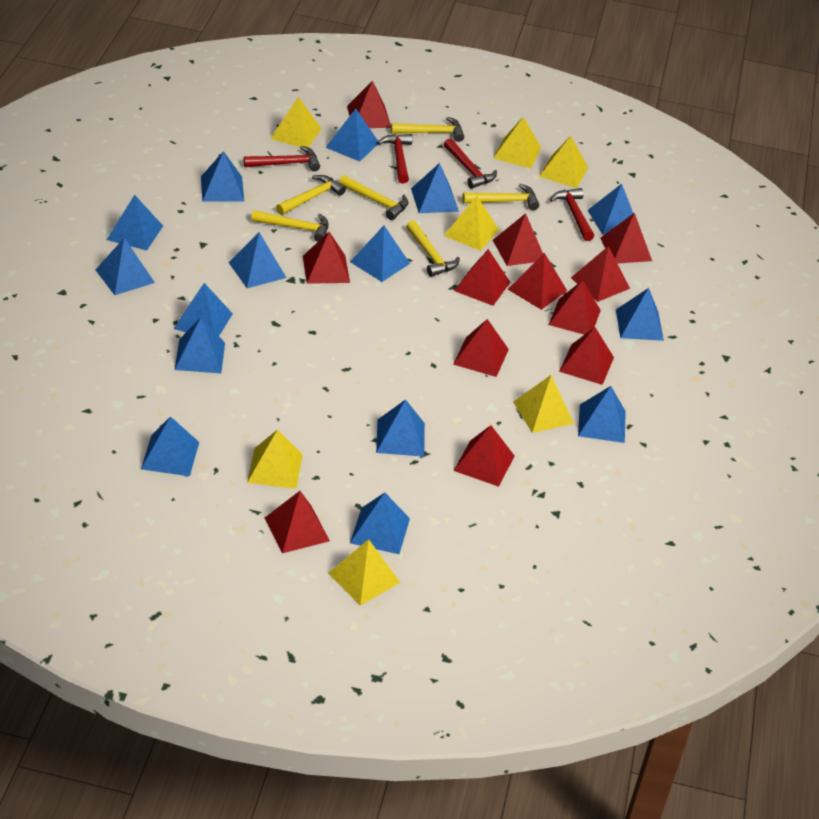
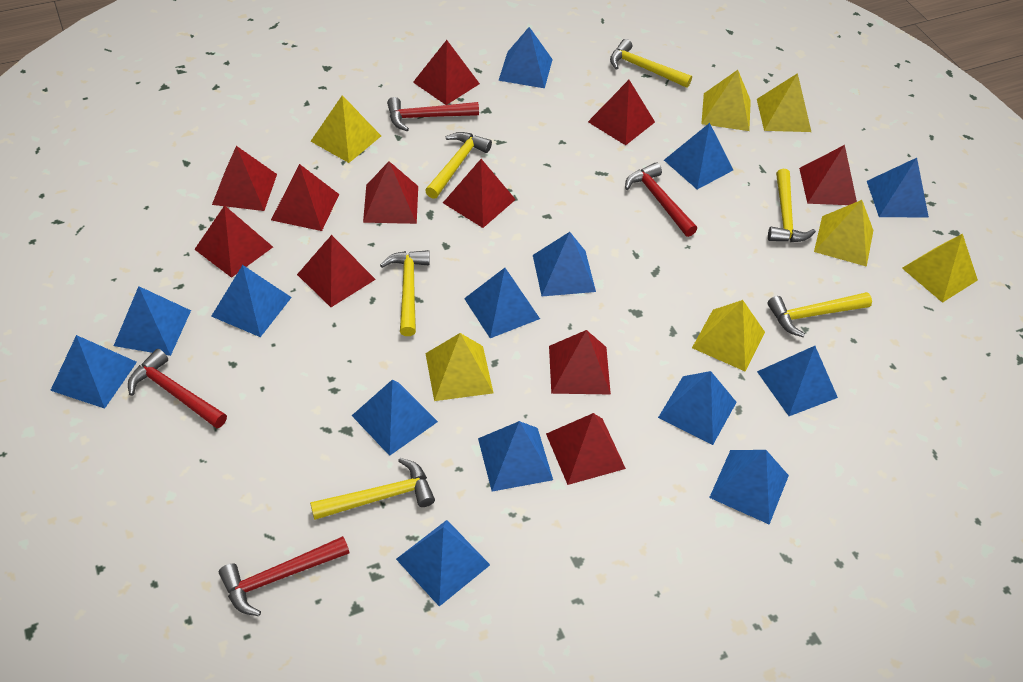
blue pyramid: [95,238,155,295] [107,195,163,251] [141,416,199,476] [174,283,233,336] [175,318,225,373] [201,151,244,202] [229,232,287,288] [325,109,378,162] [350,226,410,282] [350,492,410,554] [376,399,425,457] [411,163,459,213] [578,386,626,443] [588,184,633,235] [616,288,664,341] = 15 -> [50,335,137,409] [114,286,191,356] [211,265,292,337] [352,379,438,456] [396,520,490,606] [464,268,540,338] [478,421,553,492] [498,27,553,88] [533,232,596,296] [658,371,737,445] [664,123,733,189] [709,450,789,524] [757,346,838,416] [867,158,929,218] = 14
red pyramid: [265,491,330,553] [303,232,350,284] [347,80,391,128] [453,319,509,377] [454,249,510,306] [454,425,515,487] [493,213,543,266] [508,253,567,310] [549,280,601,335] [559,327,614,385] [571,246,630,302] [601,212,652,264] = 12 -> [194,205,273,278] [212,146,277,211] [271,164,339,231] [297,235,376,307] [363,161,418,224] [413,40,480,105] [443,159,516,228] [546,413,626,485] [549,330,611,394] [588,80,655,145] [799,145,857,205] = 11

